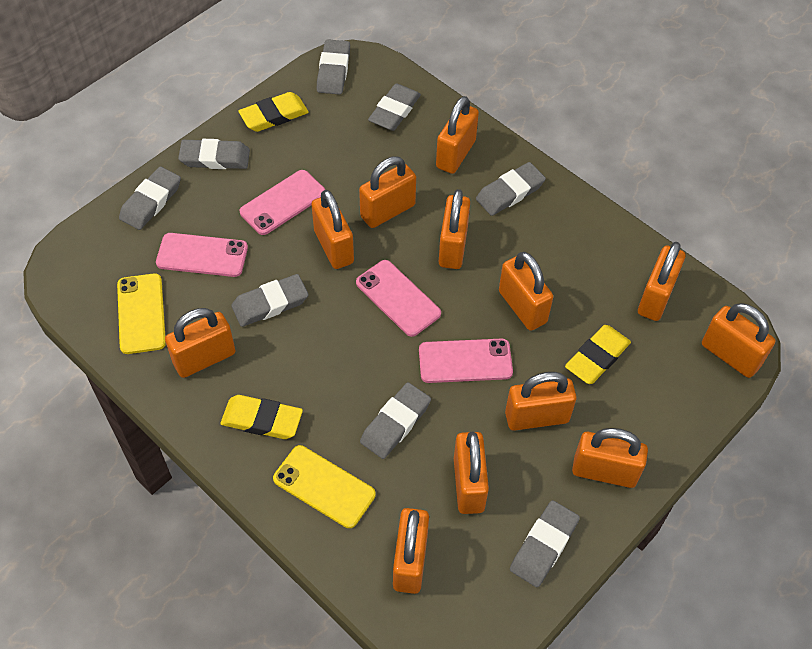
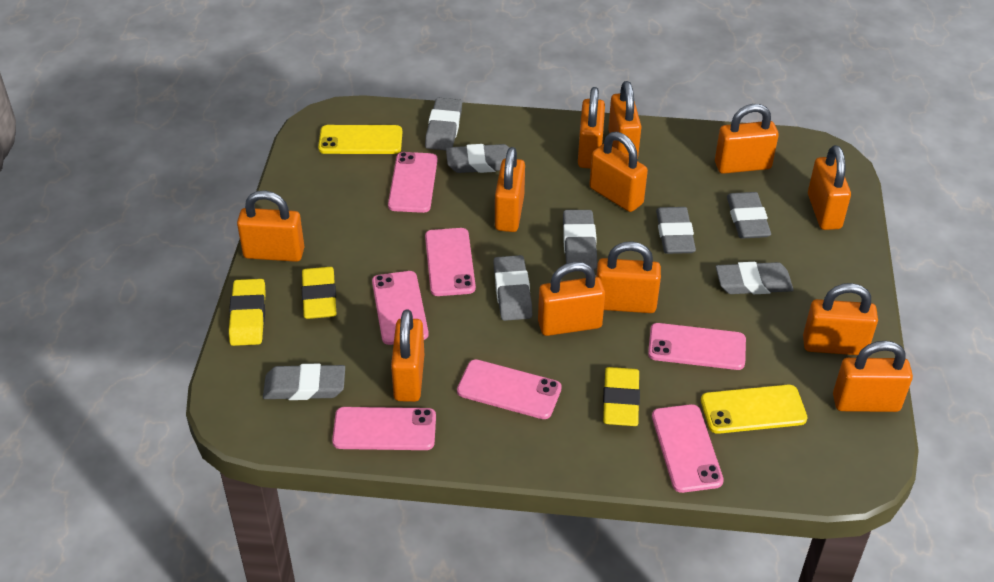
pink phone: [156,233,248,277] [240,170,326,235] [356,260,441,337] [419,338,513,383] = 4 -> [332,407,436,450] [372,271,429,345] [388,152,437,213] [425,228,476,296] [457,359,562,419] [648,323,746,370] [652,404,724,493] = 7

